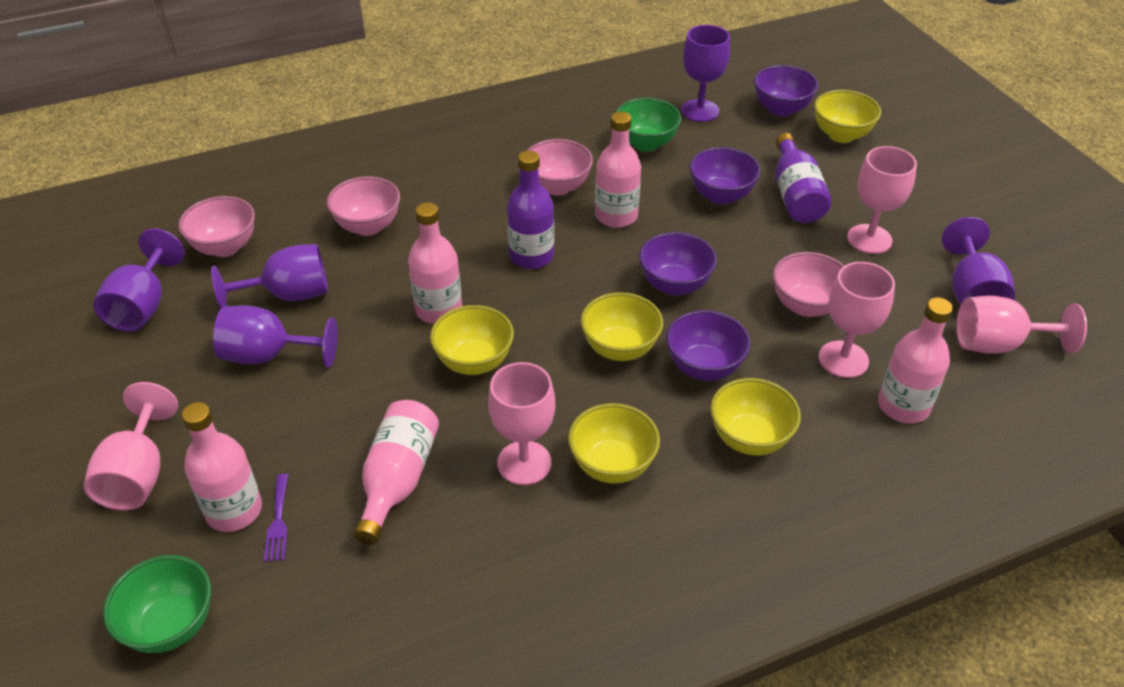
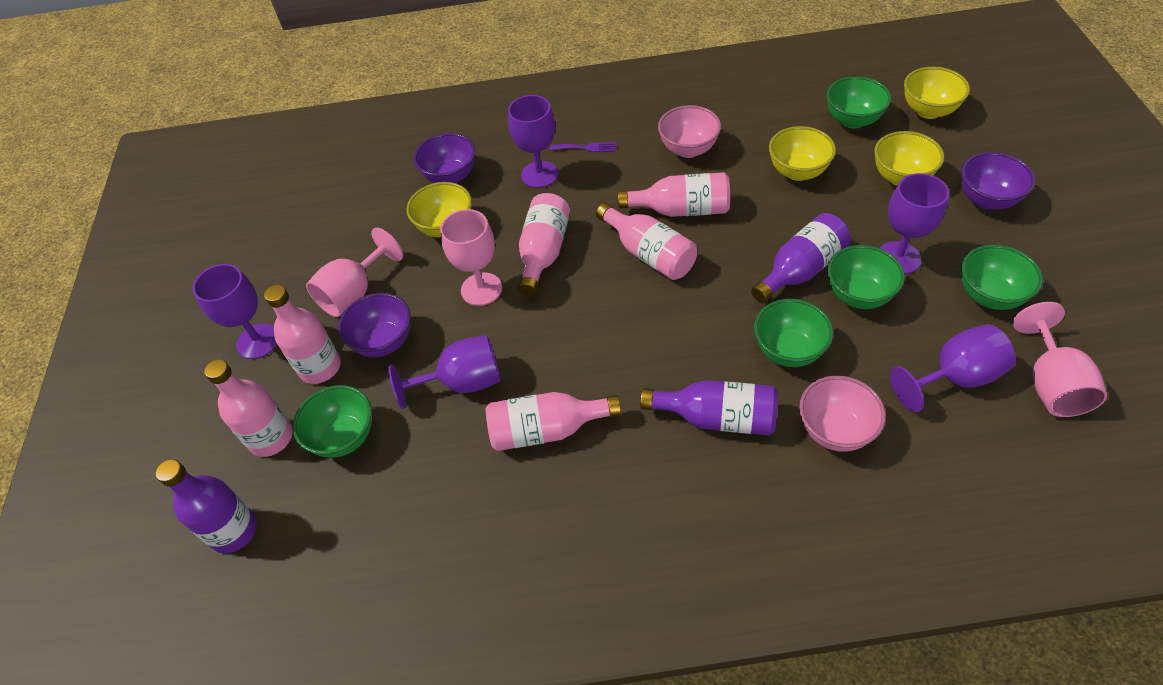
green bowl: [103,555,211,653] [615,98,681,152] = 2 -> [293,385,372,458] [754,299,833,367] [826,76,891,129] [827,245,905,309] [961,245,1043,310] = 5
pink bottle: [182,402,262,532] [354,400,439,545] [408,202,462,324] [595,112,641,228] [878,297,953,424] = 5 -> [204,359,293,457] [264,285,341,384] [486,392,621,451] [518,193,570,296] [596,203,697,280] [618,172,730,217] = 6
pink bowl: [178,196,255,257] [327,176,400,236] [527,139,593,196] [773,252,844,317] = 4 -> [658,105,721,158] [799,376,886,452] = 2
pink goblet: [83,382,178,510] [488,362,555,485] [819,262,895,378] [847,146,917,254] [956,296,1087,354] = 5 -> [306,228,403,317] [440,209,502,306] [1013,302,1107,417] = 3
purple bottle: [507,150,554,269] [775,133,832,223] = 2 -> [156,459,257,553] [640,380,778,435] [751,213,851,303] = 3
purple bowl: [639,232,717,296] [666,310,751,381] [690,147,761,205] [754,65,819,117] = 4 -> [338,293,411,357] [413,133,475,183] [961,152,1035,210] = 3
yellow bowl: [430,305,514,375] [568,403,660,484] [581,292,663,361] [710,378,801,455] [814,90,881,143] = 5 -> [406,182,472,237] [769,126,836,181] [874,131,944,186] [904,67,970,119] = 4

